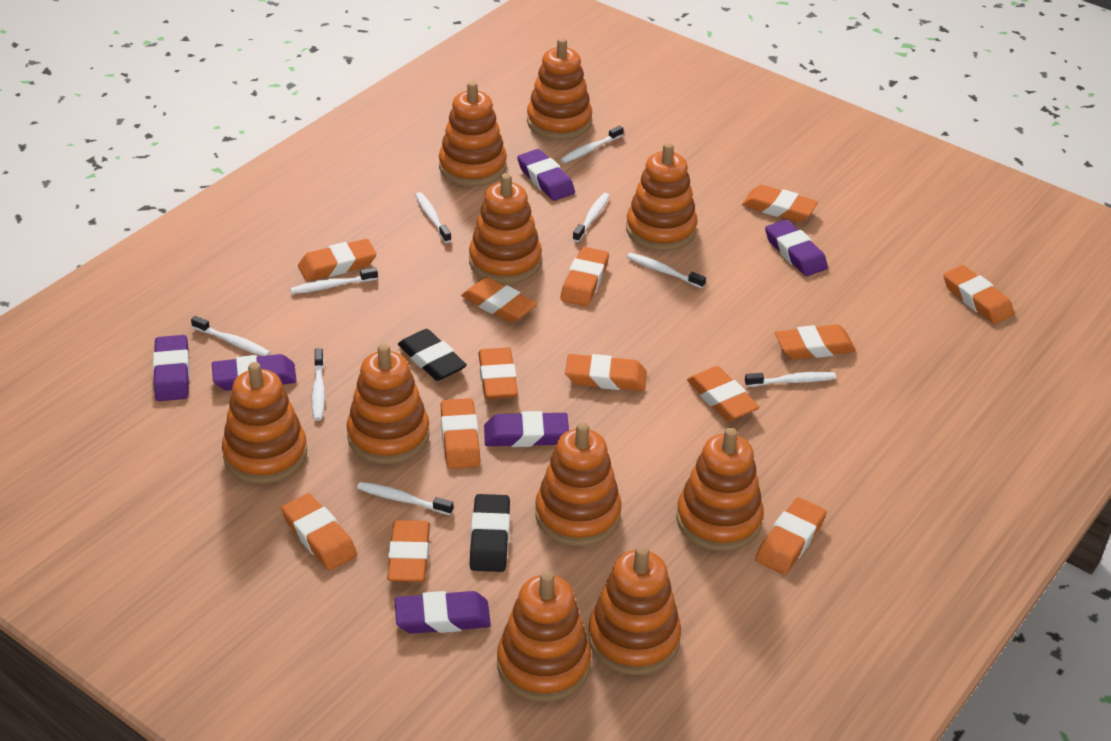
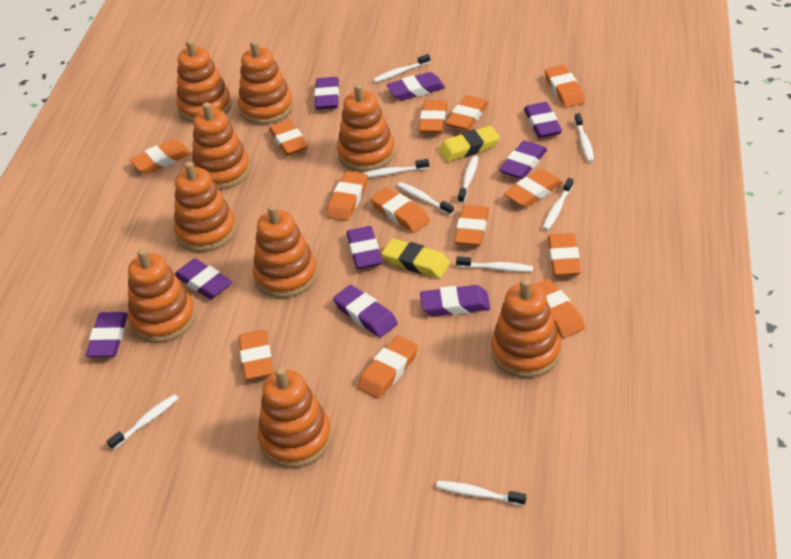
black eraser: [398,329,467,381] [470,494,510,572] = 2 -> none = 0
orange stacking toy: [222,362,307,484] [347,344,430,464] [439,81,507,186] [469,173,542,284] [497,571,591,702] [527,38,592,140] [535,422,622,546] [588,546,681,675] [626,143,697,251] [676,428,764,551] = 10 -> [128,248,196,343] [174,161,236,252] [176,40,232,123] [192,102,251,190] [238,40,293,125] [253,204,318,298] [258,367,332,468] [337,84,395,172] [491,278,561,378] = 9
purple eraser: [153,335,190,401] [212,354,297,391] [394,591,491,634] [484,411,569,447] [517,149,575,201] [765,220,828,276] = 6 -> [86,312,128,357] [175,259,232,299] [314,77,339,110] [333,285,398,338] [347,226,382,269] [386,72,445,101] [420,285,490,316] [499,141,547,179] [524,102,562,138] = 9
yellow eraser: none = 0 -> [382,238,450,278] [438,126,500,162] = 2

